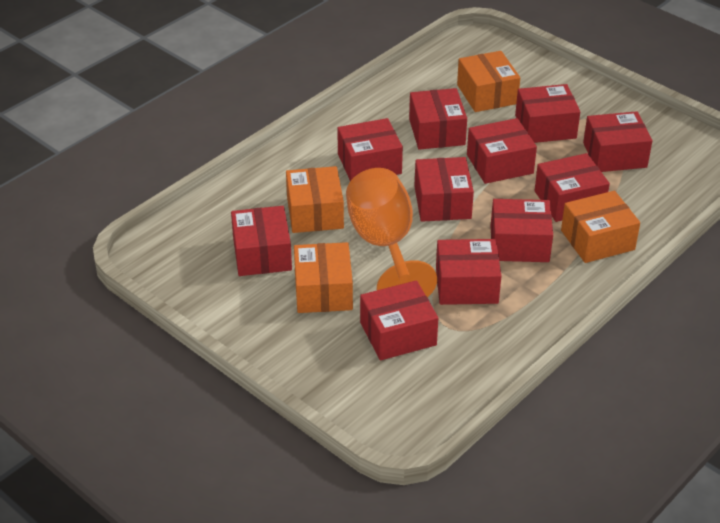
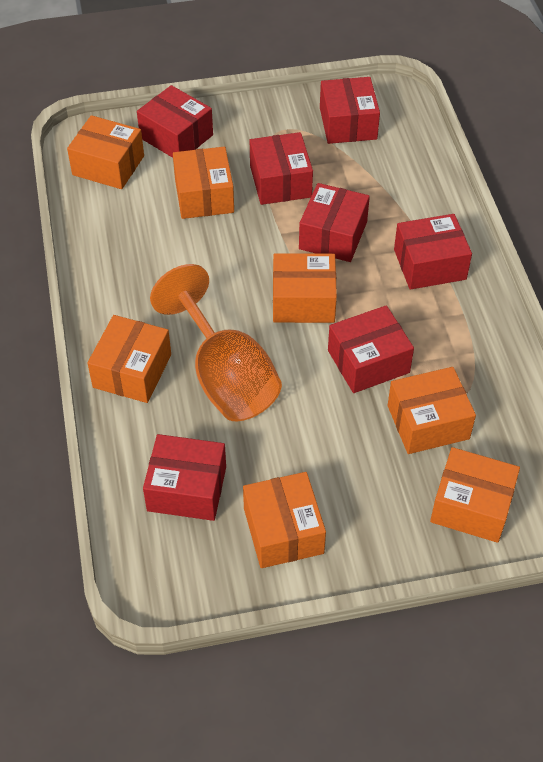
orange box: [286,166,344,233] [294,242,353,313] [457,51,520,112] [561,191,640,263] = 4 -> [67,115,144,189] [87,315,171,403] [173,147,234,219] [243,472,326,568] [273,253,337,323] [388,367,476,454] [430,447,520,543] = 7
red box: [231,206,292,276] [337,118,403,181] [360,280,438,360] [409,88,467,150] [414,157,474,222] [436,239,501,305] [467,118,537,184] [491,199,553,262] [515,84,580,143] [535,153,610,222] [583,111,652,172] = 11 -> [137,85,213,158] [143,434,226,521] [250,132,313,205] [299,183,370,262] [320,77,380,144] [328,305,414,393] [394,214,472,290] = 7

